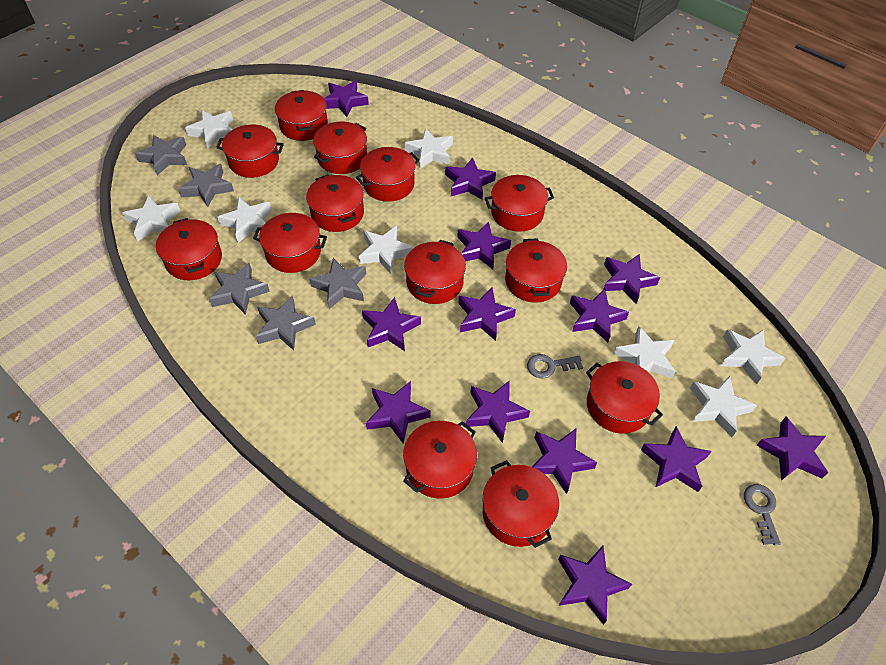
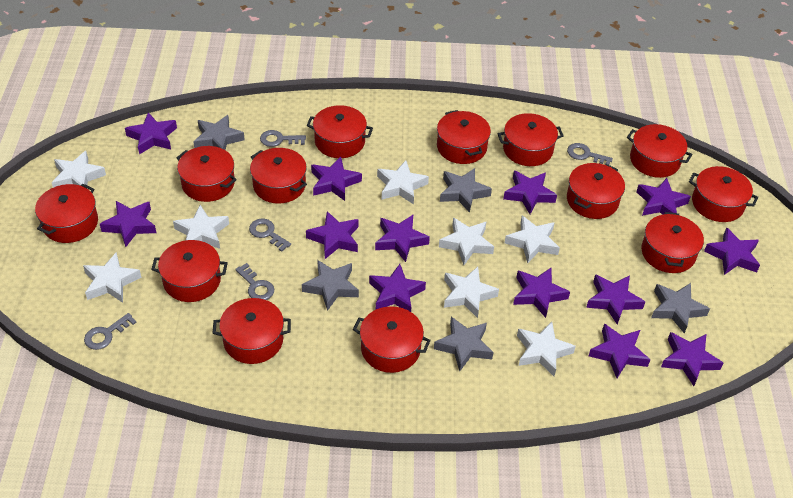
grey key: [527,354,583,378] [744,484,781,545] = 2 -> [84,313,137,350] [235,263,274,300] [249,219,291,252] [260,130,306,147] [567,143,613,165] = 5

